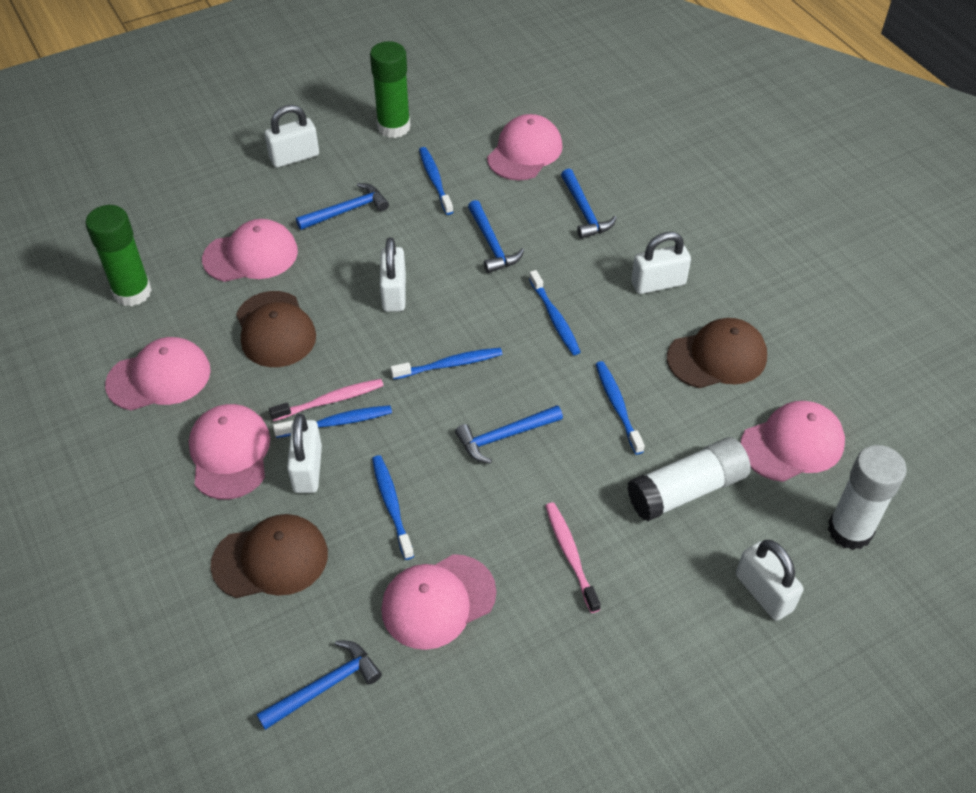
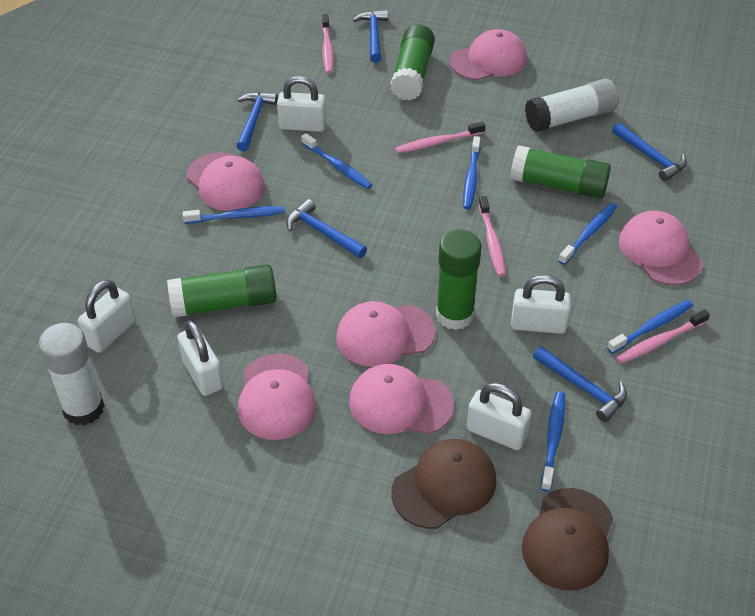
brown cap: [211,514,328,598] [236,291,316,367] [667,318,767,388] = 3 -> [391,439,496,529] [522,488,613,590] = 2
green glue stick: [85,205,152,306] [370,41,411,138] = 2 -> [167,265,276,318] [390,24,435,101] [436,230,481,330] [510,145,611,199] = 4
pink toothbrush: [269,379,384,421] [545,502,601,613] = 2 -> [322,14,334,74] [395,122,485,154] [479,196,506,277] [616,309,710,364] = 4

